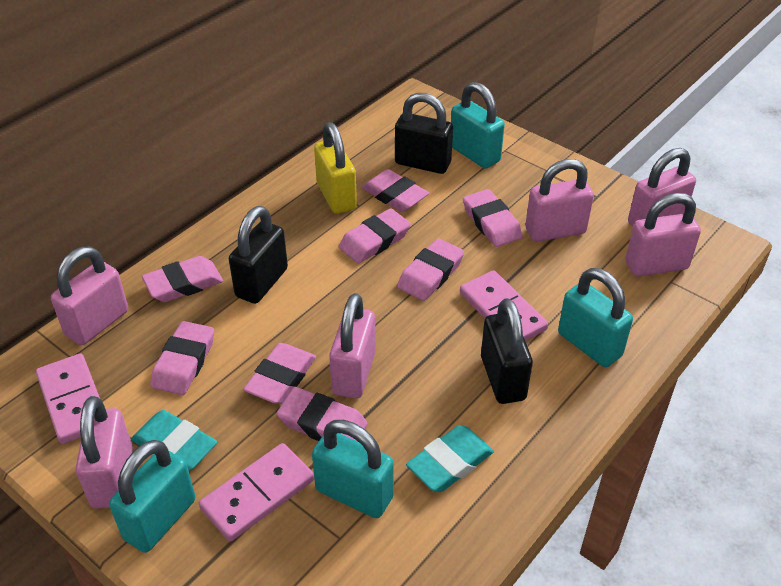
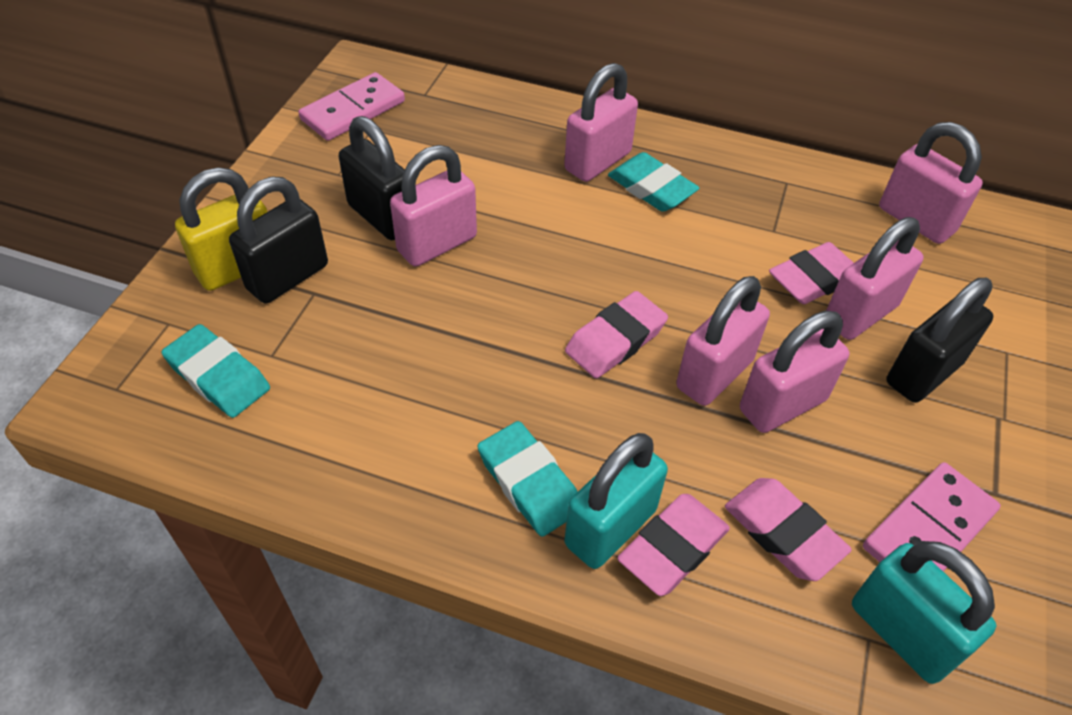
pink domino: [36,353,100,444] [199,443,314,541] [460,270,548,341] = 3 -> [298,72,405,141] [863,462,1001,571] = 2
pink eraser: [142,256,223,302] [150,321,214,395] [243,343,316,404] [277,387,368,442] [339,208,411,263] [362,169,429,212] [397,238,464,301] [463,189,523,247] = 8 -> [565,291,668,378] [617,494,730,596] [725,478,852,581] [769,242,853,304] = 4
turquoise eraser: [131,410,217,471] [406,425,494,492] = 2 -> [162,324,270,418] [478,421,578,537] [608,152,699,212] = 3
turquoise padlock: [109,440,195,553] [312,420,394,518] [451,82,505,169] [558,268,633,367] = 4 -> [564,433,668,569] [852,541,996,684] = 2

